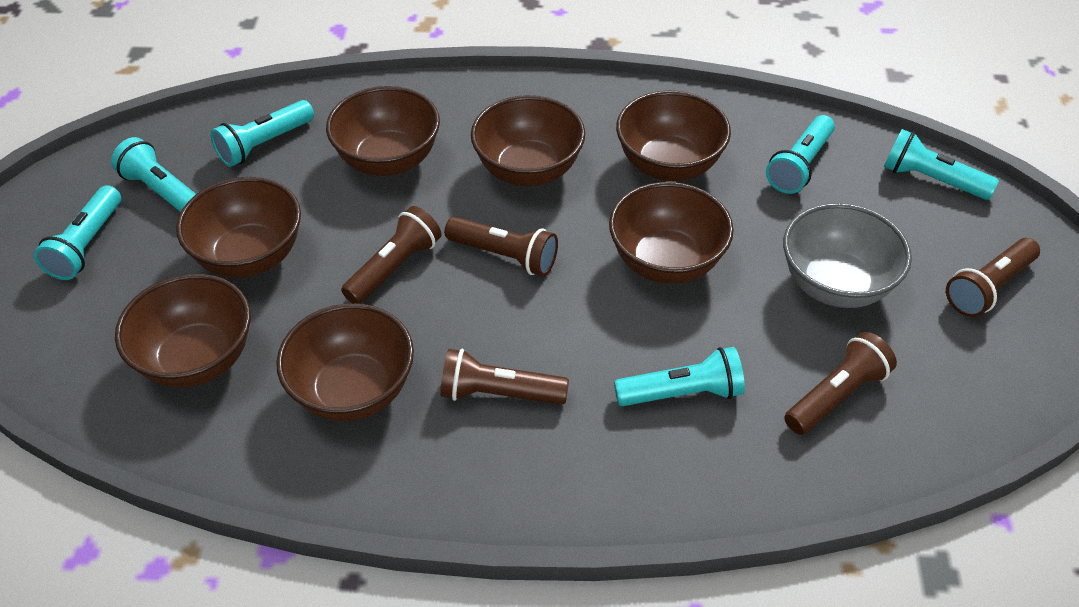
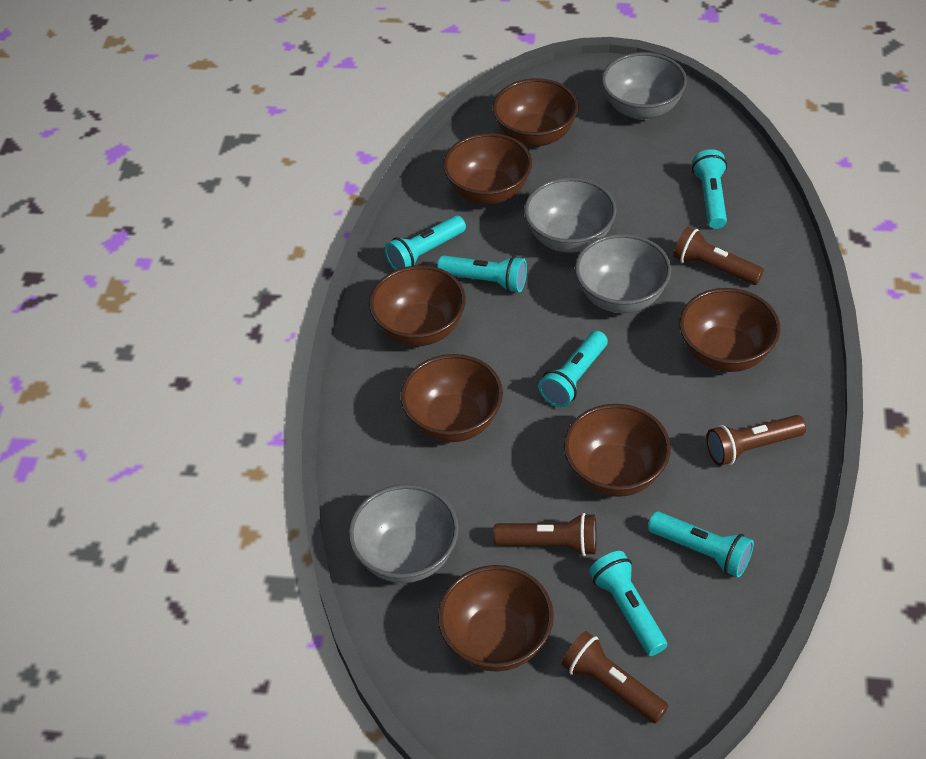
brown flashlight: [341,206,442,304] [440,349,569,405] [445,217,558,276] [784,332,897,435] [946,238,1040,317] = 5 -> [493,513,597,556] [561,631,669,724] [673,227,764,285] [707,415,806,466] = 4
grey bowl: [783,203,912,308] = 1 -> [349,484,459,583] [524,177,617,253] [575,234,672,313] [601,52,687,120] = 4

